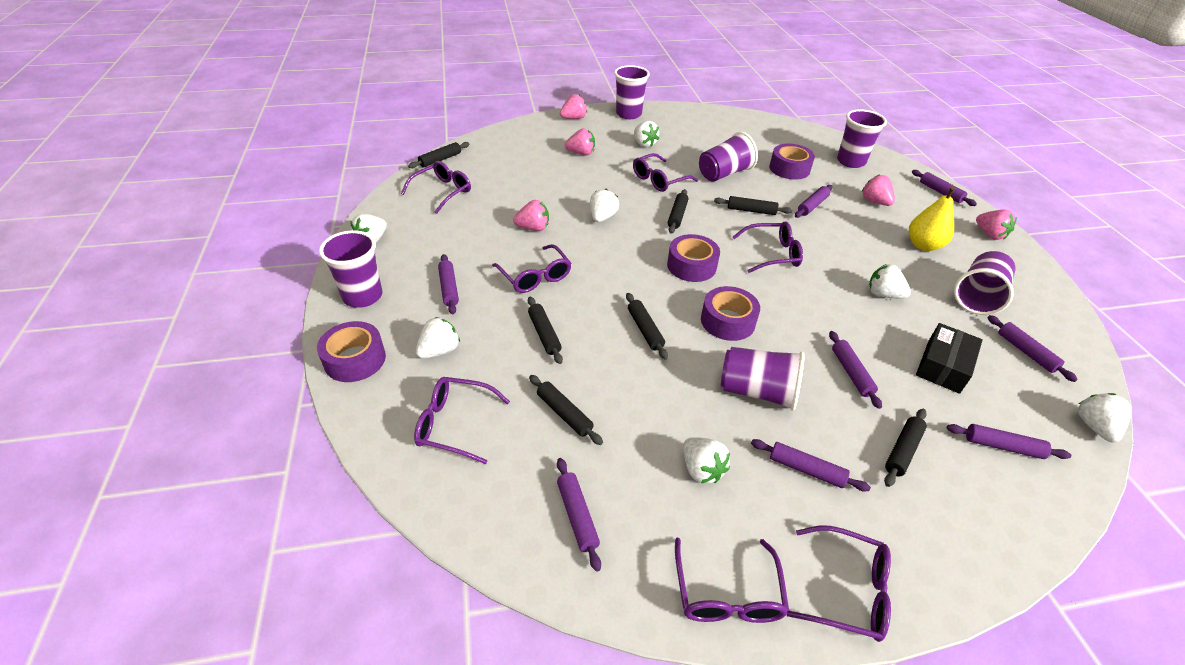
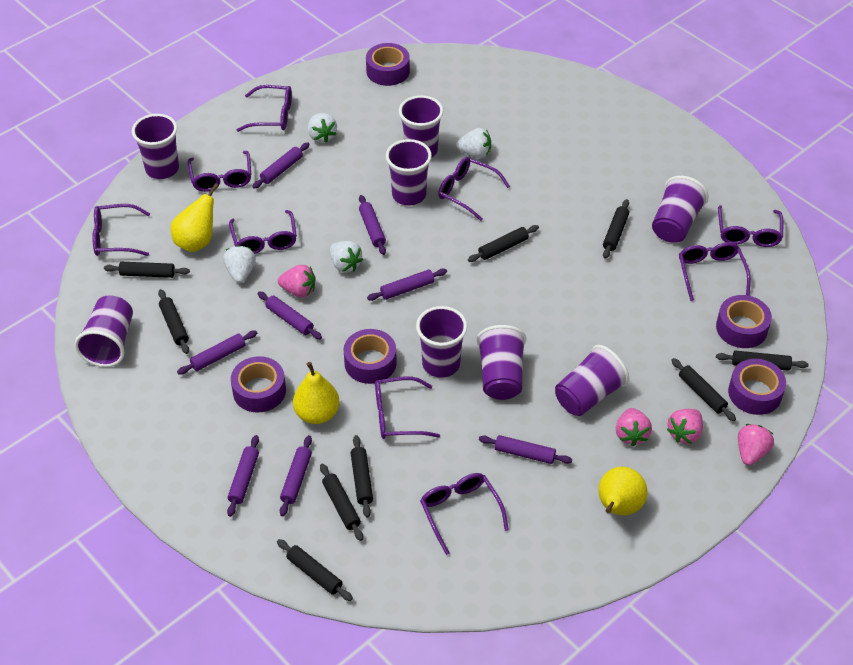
black box: [916,323,983,394] = 1 -> none = 0
black rolling pin: [408,142,470,168] [528,297,563,364] [529,375,603,445] [626,293,668,360] [668,189,688,234] [714,196,792,215] [884,409,927,487] = 7 -> [104,262,190,278] [158,289,189,354] [277,539,353,601] [320,464,363,541] [351,435,373,518] [468,225,539,262] [603,199,629,259] [671,358,736,421] [716,351,808,371] = 9
pink strawberry: [513,200,549,231] [560,94,587,119] [565,128,595,155] [862,174,895,206] [976,210,1017,240] = 5 -> [278,265,316,298] [616,408,652,446] [667,409,703,444] [738,424,774,466] = 4
purple cup: [319,230,382,308] [614,65,650,119] [699,132,758,182] [721,347,805,411] [837,109,887,168] [954,251,1015,315] = 6 -> [75,295,133,367] [132,114,179,179] [386,139,432,206] [399,95,443,158] [416,306,467,378] [477,325,527,400] [555,345,629,416] [652,176,709,243] = 8
purple glasses: [401,161,471,214] [414,377,510,464] [492,244,571,293] [633,153,698,192] [675,538,789,623] [733,221,803,273] [787,525,891,642] = 7 -> [92,204,150,256] [188,151,251,192] [229,210,297,254] [237,85,292,132] [375,377,440,439] [420,473,509,555] [438,157,510,221] [679,242,751,301] [718,205,783,247] = 9
purple tape: [317,321,386,382] [667,234,720,282] [701,286,760,341] [769,144,815,180] = 4 -> [231,356,286,413] [344,329,397,384] [366,43,410,86] [716,295,772,348] [728,359,786,415] = 5
white strawberry: [350,213,387,242] [416,317,460,359] [590,189,619,222] [634,121,659,148] [683,437,730,483] [869,264,911,299] [1078,393,1132,442] = 7 -> [223,245,256,283] [308,113,337,143] [330,241,363,272] [456,128,491,158] = 4
yellow pear: [909,186,955,251] = 1 -> [171,183,219,252] [293,362,340,424] [598,467,647,515] = 3

